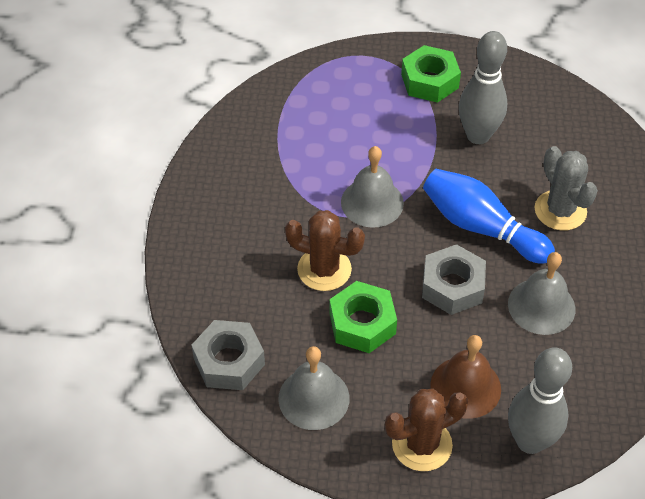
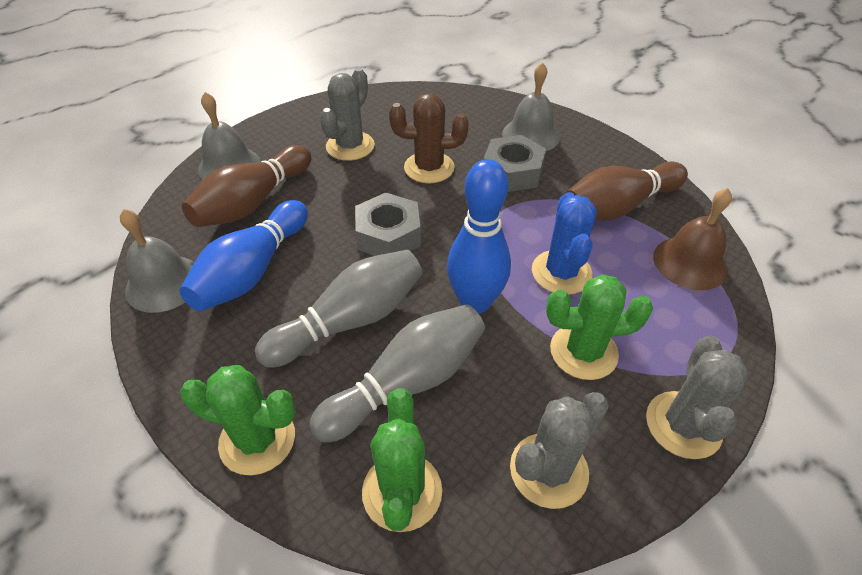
blue bowling pin: [423,169,555,264] = 1 -> [179,200,308,311] [447,159,511,314] = 2
blue cactus: none = 0 -> [532,192,597,295] = 1
brown bowling pin: none = 0 -> [182,145,312,227] [565,161,688,221] = 2
brown cactus: [285,210,365,291] [385,389,468,471] = 2 -> [389,94,469,183] = 1
green cactus: none = 0 -> [180,365,296,475] [362,388,442,532] [546,274,653,380] = 3
green nut: [330,281,397,353] [401,45,461,103] = 2 -> none = 0
grey cactus: [535,146,598,231] = 1 -> [320,68,375,161] [510,392,609,509] [646,336,749,459] = 3

